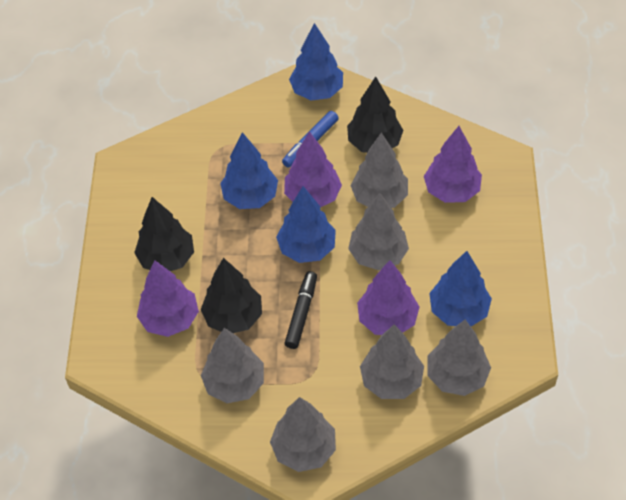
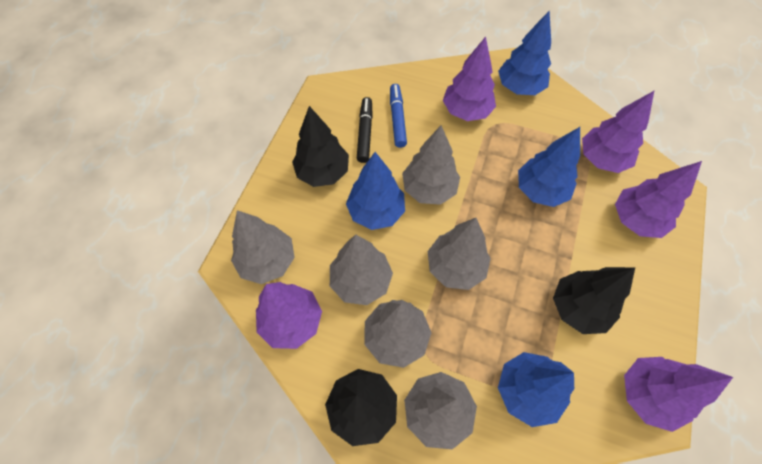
purple tree: [137,261,199,337] [284,131,342,207] [357,260,419,335] [424,126,482,203] = 4 -> [256,282,322,349] [443,37,496,121] [582,90,655,173] [615,161,702,238] [624,357,733,432] = 5

